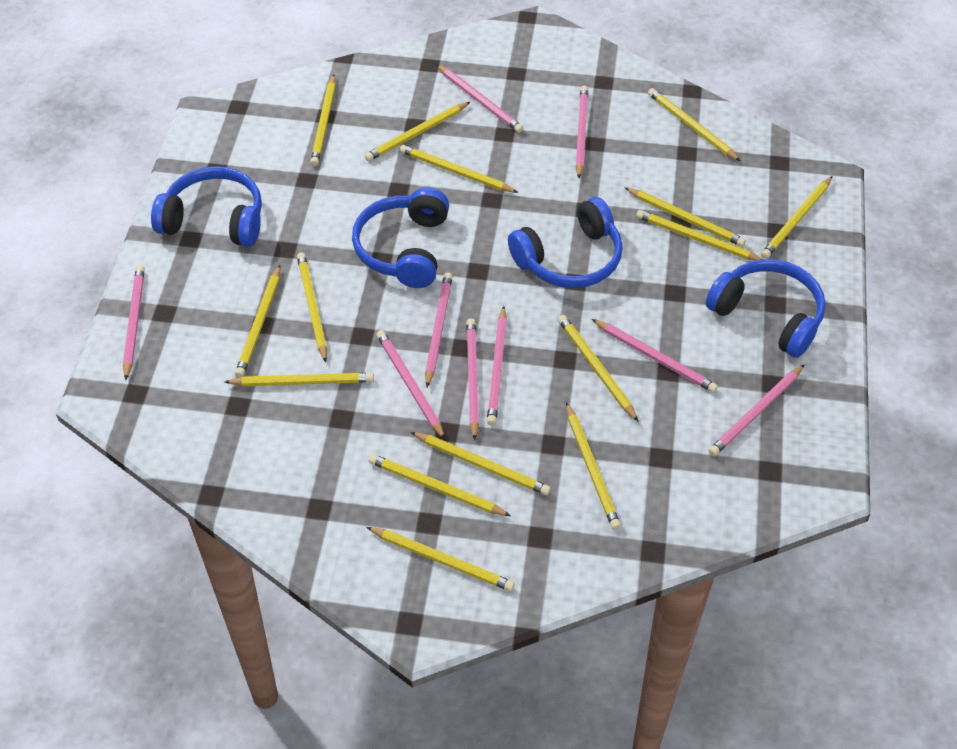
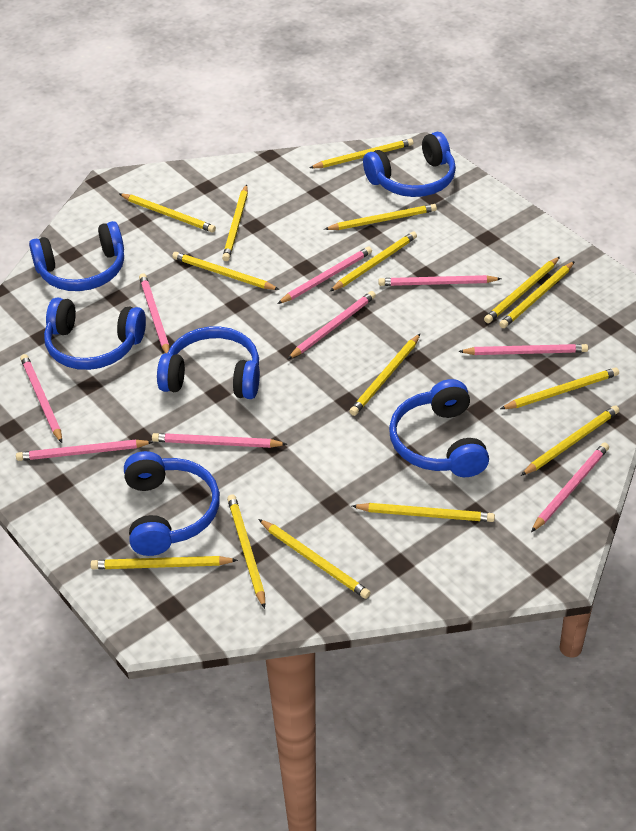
blue headphones: [151,166,262,247] [352,187,449,288] [508,197,623,288] [706,259,826,358] = 4 -> [29,221,124,291] [44,297,146,370] [124,451,220,556] [157,326,260,399] [363,132,456,197] [389,379,489,477] = 6

